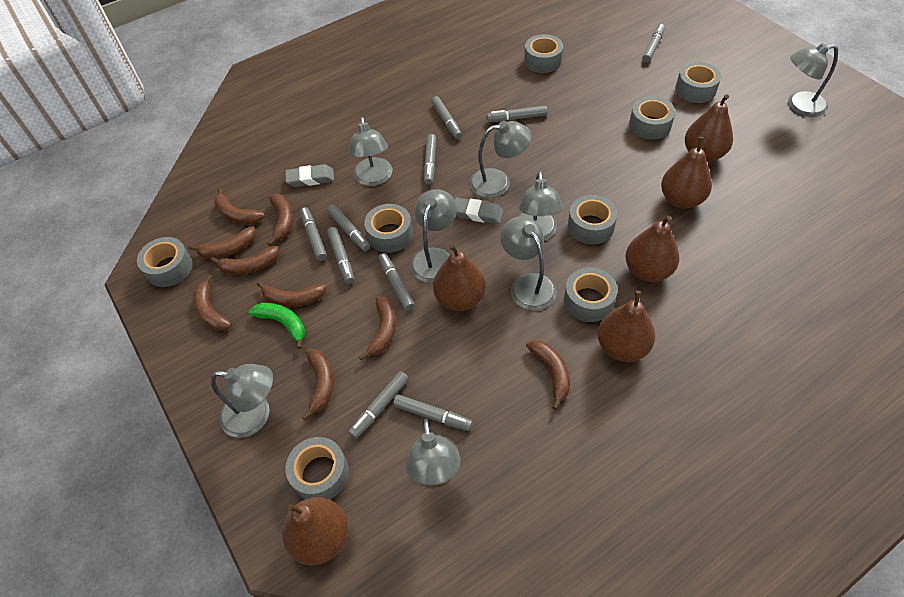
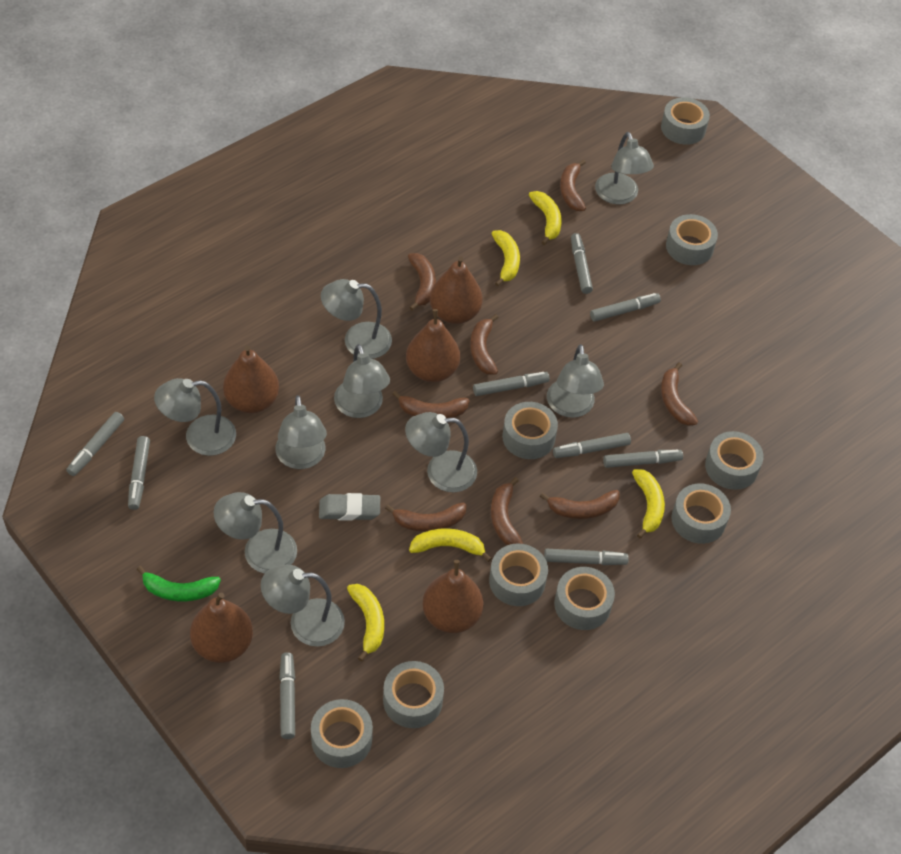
brown banana: [188,226,256,259] [193,275,232,331] [210,246,279,275] [214,188,264,224] [257,281,326,307] [267,194,293,246] [302,349,333,421] [359,297,396,360] [526,340,570,410] = 9 -> [385,502,466,532] [392,391,470,418] [408,253,436,311] [470,314,499,375] [491,477,523,545] [540,490,620,519] [560,159,586,211] [661,362,698,426] = 8
brown pear: [282,497,348,565] [433,244,486,311] [598,290,655,362] [625,216,680,282] [661,137,712,208] [685,94,733,162] = 6 -> [190,593,253,663] [223,346,279,413] [406,309,460,382] [423,560,484,633] [430,256,483,324] = 5
grey eraser: [285,164,334,187] [455,198,503,224] = 2 -> [319,493,380,521] = 1
grey lamp: [211,364,273,438] [348,117,392,186] [406,419,461,485] [410,189,457,283] [470,121,532,198] [500,217,556,310] [517,171,563,241] [788,43,838,117] = 8 -> [154,378,236,456] [214,492,297,574] [261,565,345,647] [275,395,327,469] [321,279,392,359] [334,344,390,418] [405,412,477,492] [547,344,604,418] [595,132,654,205] = 9
grey marker: [300,207,327,261] [327,204,370,251] [327,227,354,284] [349,371,409,439] [378,253,415,311] [393,395,473,431] [424,134,436,184] [431,96,462,139] [487,106,548,122] [642,24,665,63] = 10 -> [66,412,124,476] [128,436,150,510] [279,652,295,739] [473,372,550,396] [544,549,629,565] [553,433,631,458] [571,233,593,294] [590,293,661,322] [603,449,683,468] = 9
grey tape: [137,237,193,287] [285,437,349,500] [364,204,413,253] [524,34,563,73] [564,268,618,322] [568,195,618,244] [629,96,675,140] [675,62,721,103] = 8 -> [311,699,373,768] [383,661,444,728] [489,543,548,606] [502,402,558,459] [554,567,615,630] [661,97,710,145] [666,214,718,265] [671,483,731,544] [705,431,764,490] = 9
yellow banana: none = 0 -> [347,584,384,662] [409,528,492,562] [491,230,520,286] [529,191,562,245] [632,469,665,539] = 5

